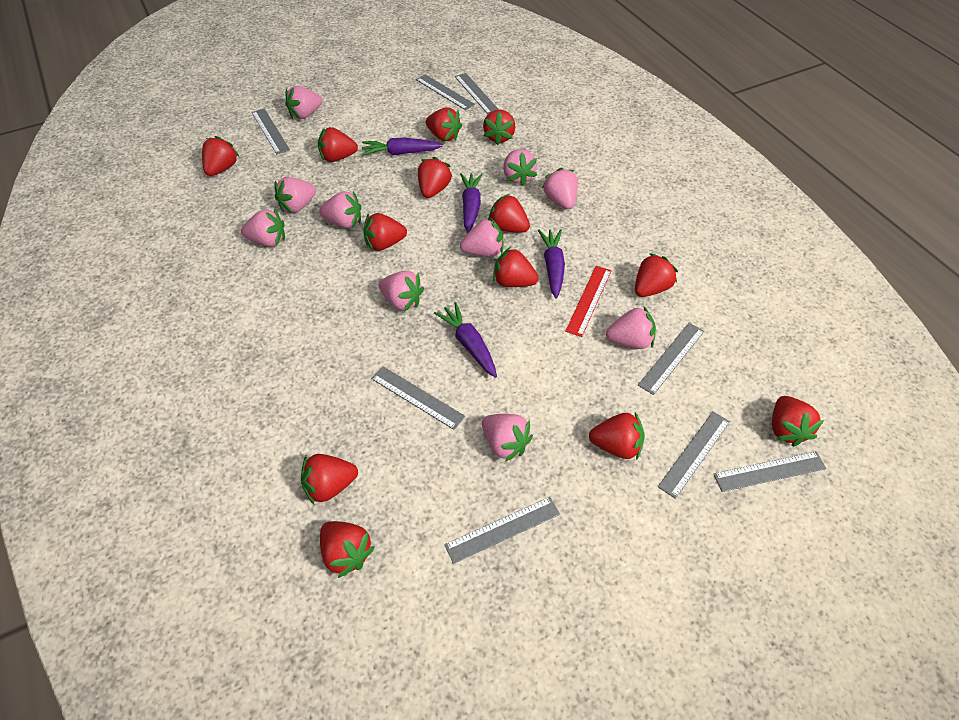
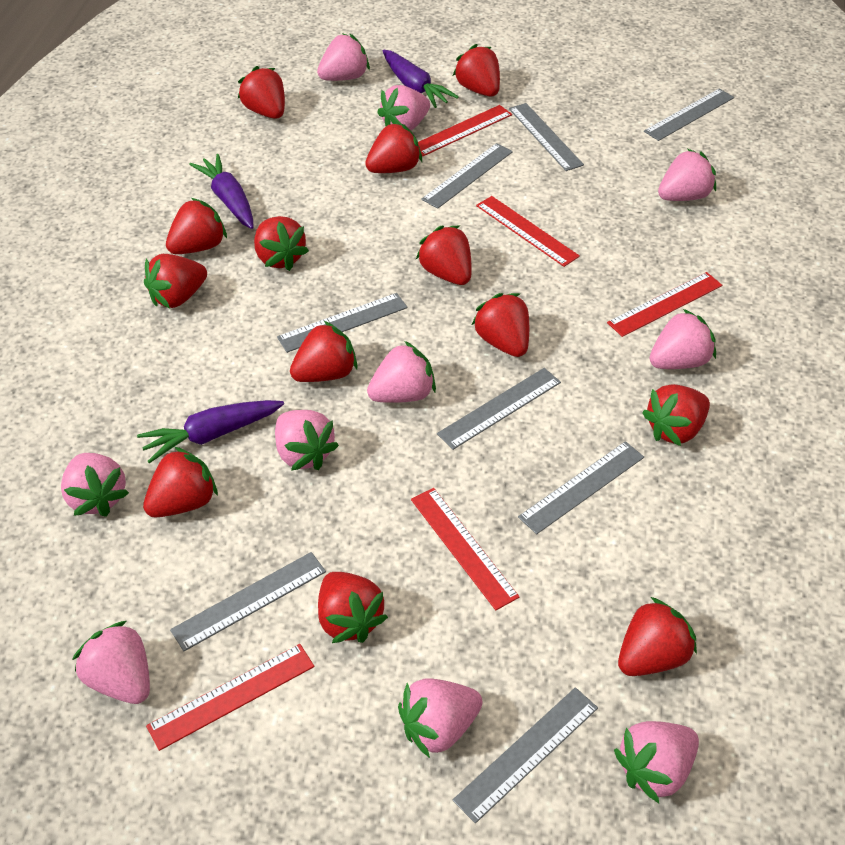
purple carrot: [362,137,443,156] [434,302,497,378] [460,173,483,233] [538,229,565,299] = 4 -> [137,400,284,463] [189,154,254,229] [383,50,459,108] = 3
red ruler: [565,266,611,337] = 1 -> [146,644,314,751] [411,488,520,610] [418,105,512,156] [476,196,580,267] [607,272,722,337] = 5

